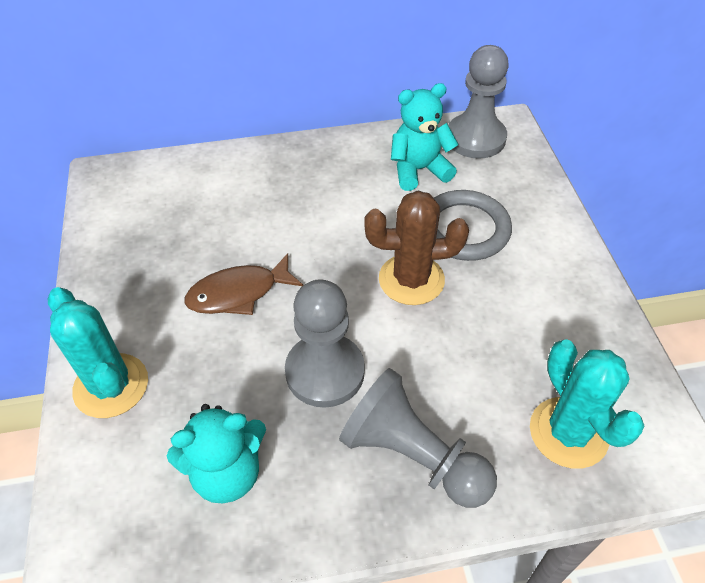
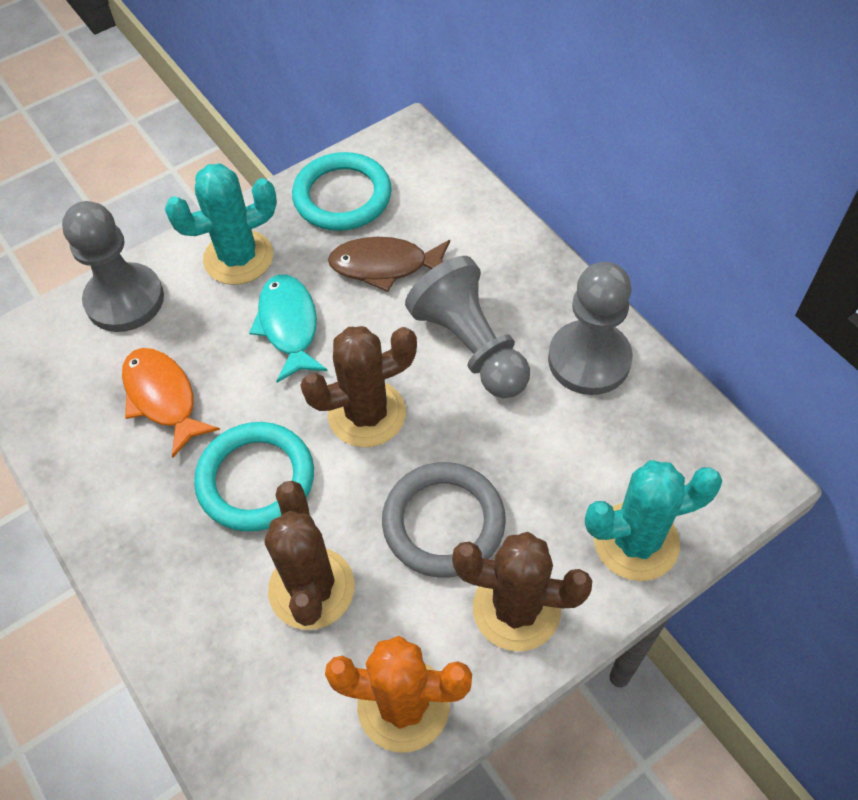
brown cactus: [364,191,469,305] = 1 -> [265,481,355,630] [300,326,417,447] [452,532,592,651] = 3
orange cactus: none = 0 -> [325,636,472,753] = 1
orange fish: none = 0 -> [122,348,220,458] = 1
turquoise fish: none = 0 -> [249,274,328,383] = 1
turquoise ring: none = 0 -> [194,422,314,532] [292,152,392,231] = 2
turquoise teddy bear: [167,404,266,503] [391,83,459,191] = 2 -> none = 0

